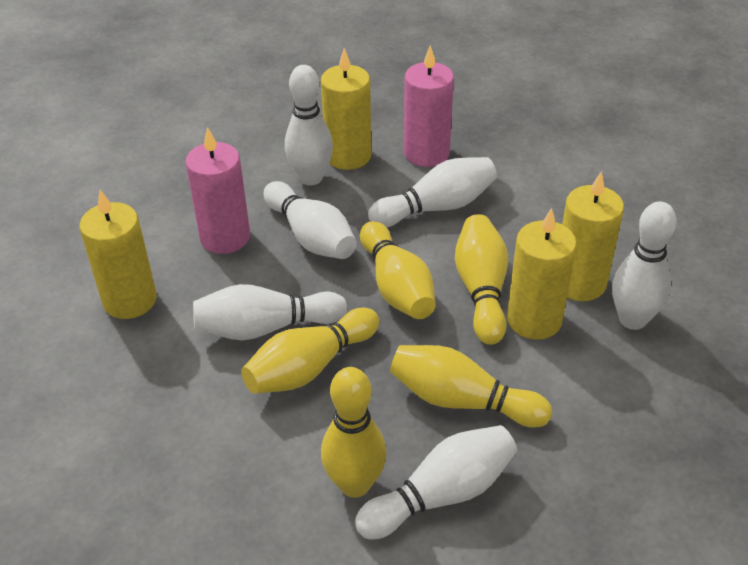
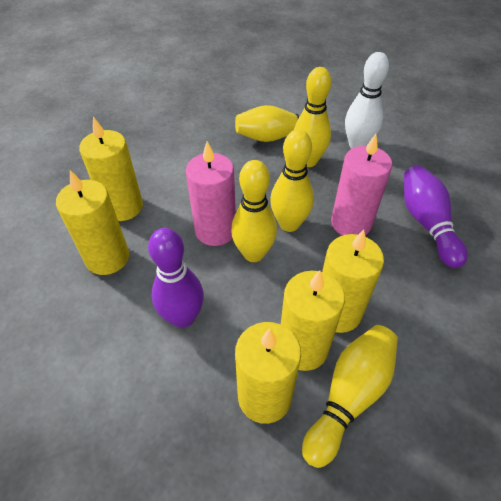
purple bowling pin: none = 0 -> [148,228,204,328] [404,165,468,268] = 2
white bowling pin: [193,284,348,340] [264,181,357,259] [285,65,333,186] [355,425,517,540] [368,157,497,227] [612,202,676,330] = 6 -> [345,52,389,149] = 1
yellow candle: [80,190,157,319] [321,48,371,170] [507,208,577,339] [562,171,624,301] = 4 -> [56,170,129,275] [79,117,143,221] [235,322,301,424] [281,270,345,371] [322,229,384,333] = 5

